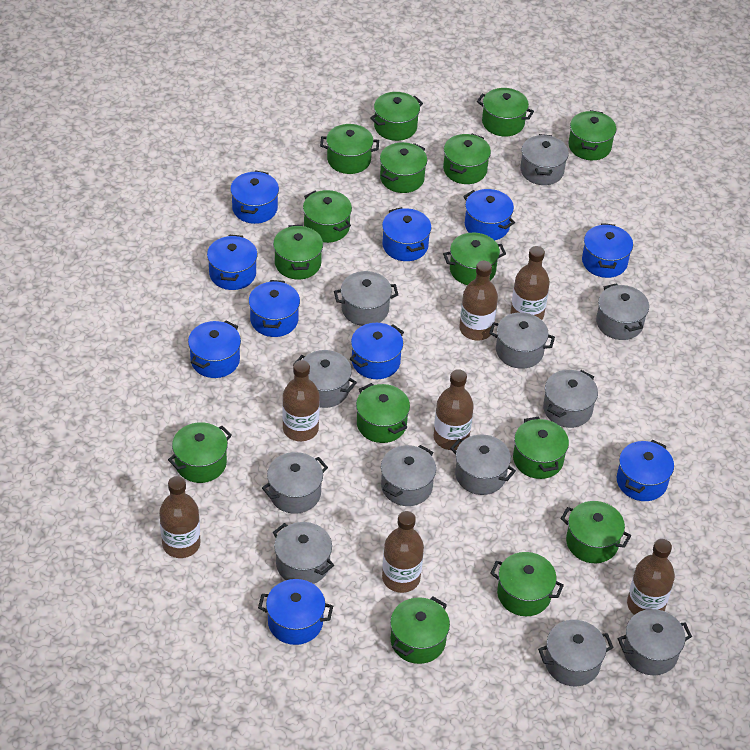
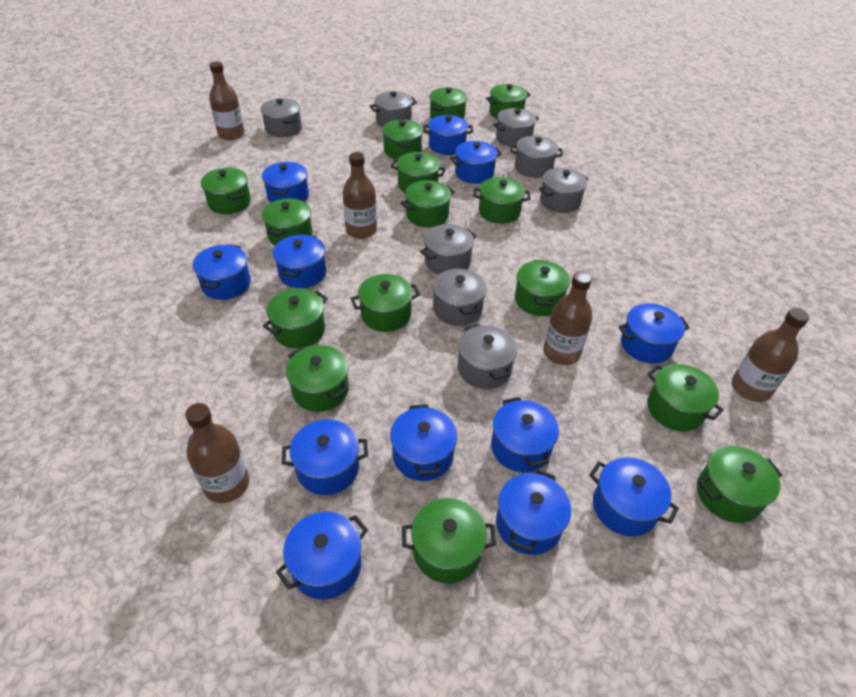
blue pot: [188,320,241,378] [207,235,257,290] [230,171,279,224] [249,280,300,337] [258,579,333,645] [350,323,404,379] [382,207,432,261] [463,189,515,240] [582,223,633,278] [617,440,674,501] = 10 -> [193,244,251,300] [262,162,309,203] [273,234,326,288] [276,512,368,599] [282,420,368,495] [390,404,457,481] [423,115,473,155] [450,141,502,184] [491,397,559,473] [496,469,571,555] [589,457,679,536] [618,303,690,364] = 12
brown bottle: [159,476,200,558] [282,360,320,441] [382,511,424,593] [434,369,474,450] [459,261,498,340] [510,246,550,320] [627,539,675,615] = 7 -> [185,403,250,503] [209,62,244,140] [342,152,377,239] [543,271,592,365] [732,308,809,402] = 5
grey pot: [262,452,328,514] [273,522,334,584] [293,350,357,408] [334,271,398,326] [381,445,436,506] [450,435,516,495] [489,312,555,369] [520,134,569,185] [538,620,614,686] [543,370,598,428] [596,283,649,340] [618,609,692,675] = 12 -> [260,98,302,137] [370,91,417,127] [420,224,477,274] [432,268,487,326] [458,324,517,389] [493,108,539,147] [511,136,563,178] [539,168,589,213] = 8

